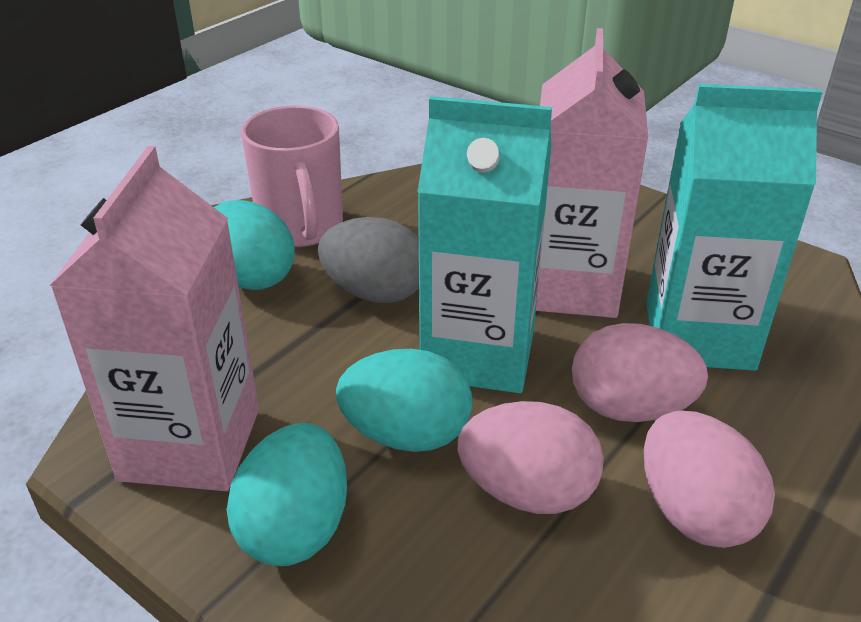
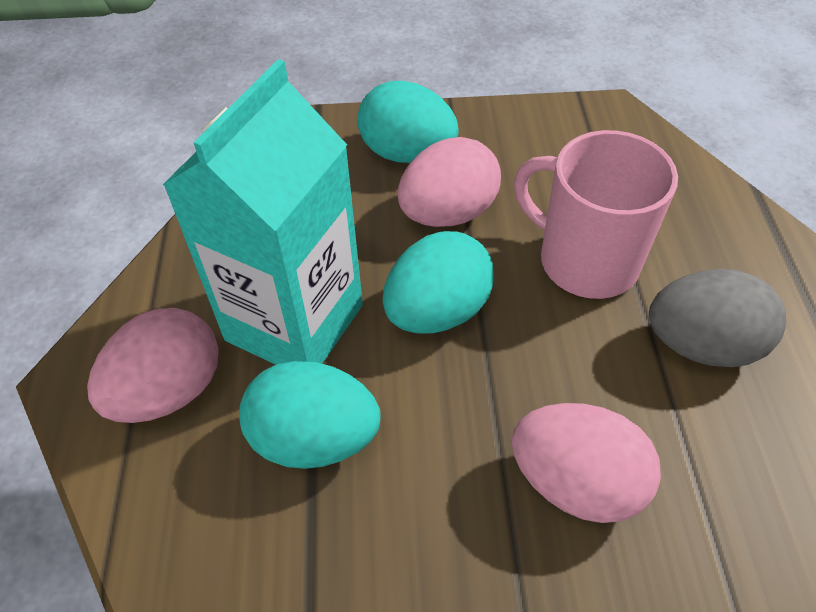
pink carton: [50,146,259,491] [536,28,648,318] = 2 -> none = 0
turquoise carton: [418,96,552,393] [646,84,823,371] = 2 -> [163,59,363,365] = 1

